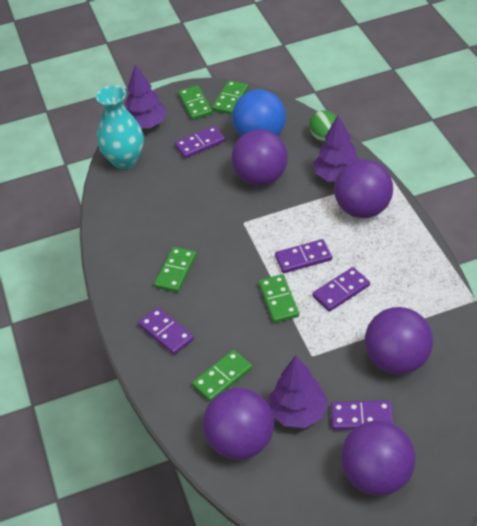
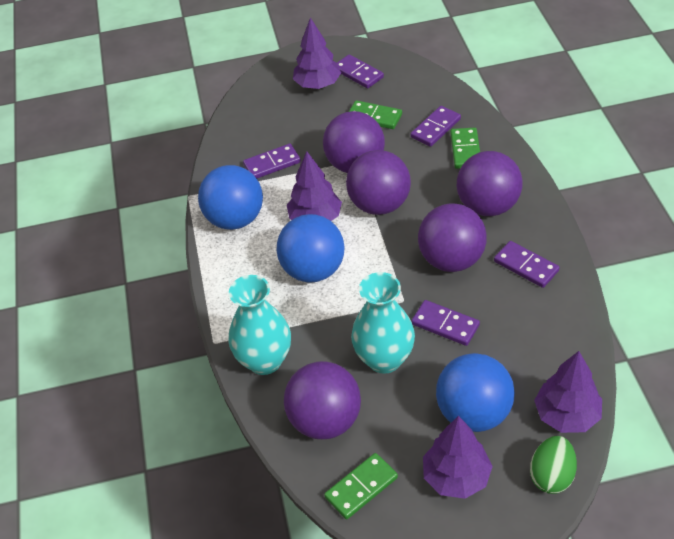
blue ball: [232,89,286,137] = 1 -> [198,165,263,230] [277,214,345,282] [436,353,515,432] = 3
green domino: [154,247,197,293] [178,85,213,120] [192,350,252,402] [212,80,248,115] [259,274,299,323] = 5 -> [324,453,398,519] [349,100,402,129] [450,128,480,169] = 3
purple tree: [125,65,167,128] [269,355,328,428] [314,115,359,182] = 3 -> [287,151,342,221] [293,18,341,89] [423,416,493,499] [534,351,602,433] = 4
turquoise vase: [96,85,144,169] = 1 -> [228,275,291,375] [351,272,415,374] = 2

